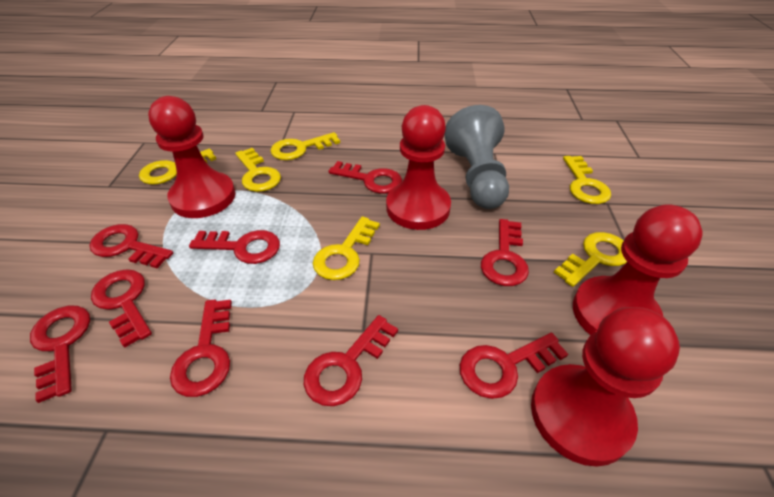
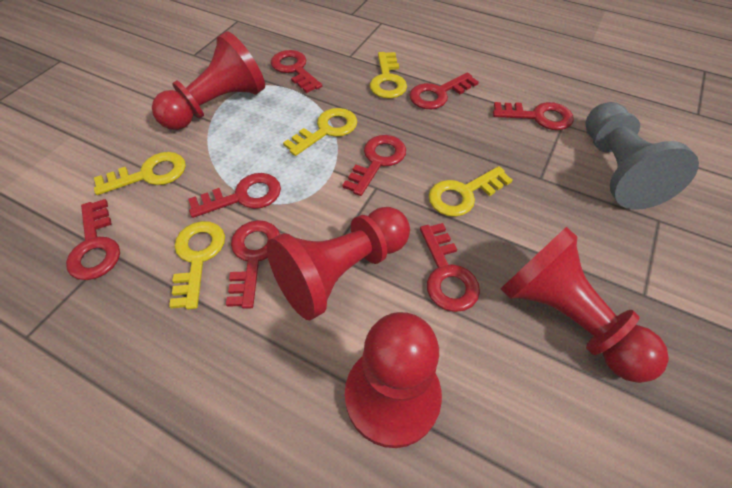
red key: [30,306,90,403] [89,224,173,268] [91,269,152,348] [170,300,232,397] [189,230,280,264] [304,315,398,406] [328,161,402,194] [460,333,568,399] [481,219,529,286] = 9 -> [66,199,120,280] [188,173,281,218] [226,220,280,309] [271,50,322,93] [343,135,406,196] [409,72,479,109] [420,223,480,312] [493,102,573,130] = 8
yellow key: [139,149,216,184] [235,148,281,192] [271,132,340,160] [313,216,380,280] [554,232,627,287] [563,156,611,204] = 6 -> [94,152,186,195] [169,221,225,309] [283,108,357,156] [370,52,407,98] [429,166,512,217] = 5

